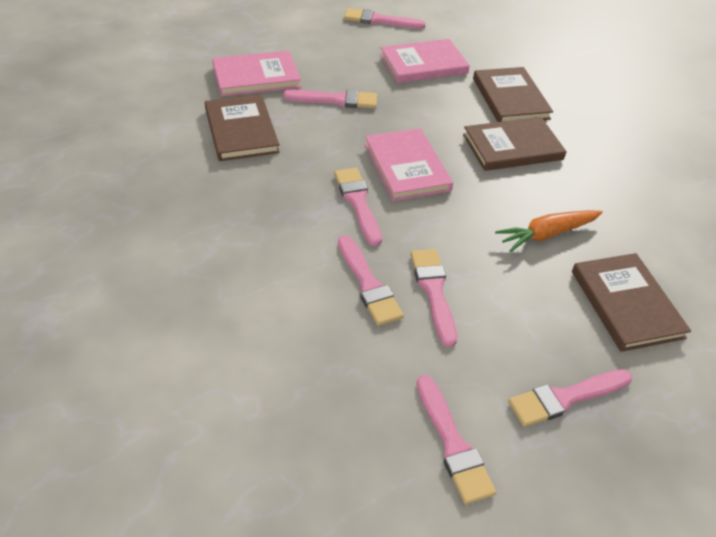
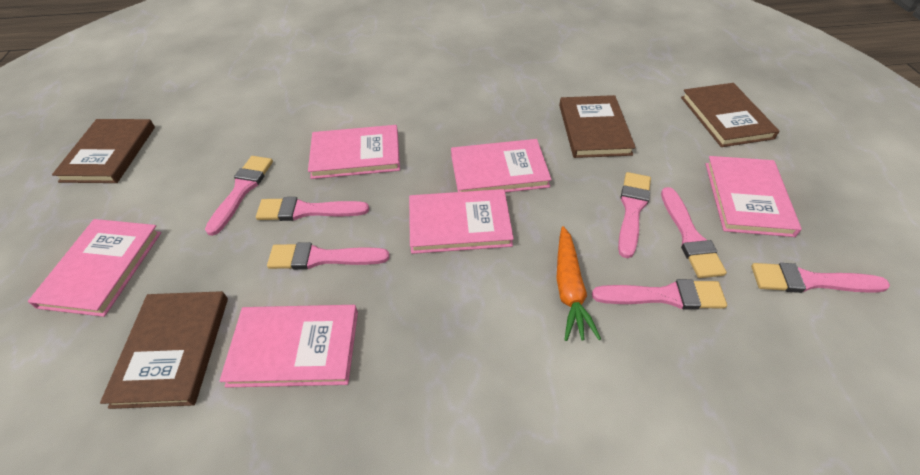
pink book: [212,51,301,96] [365,128,453,201] [380,39,470,83] = 3 -> [28,219,161,317] [220,305,358,388] [308,125,400,179] [409,189,514,254] [451,139,552,192] [706,156,802,237] = 6

